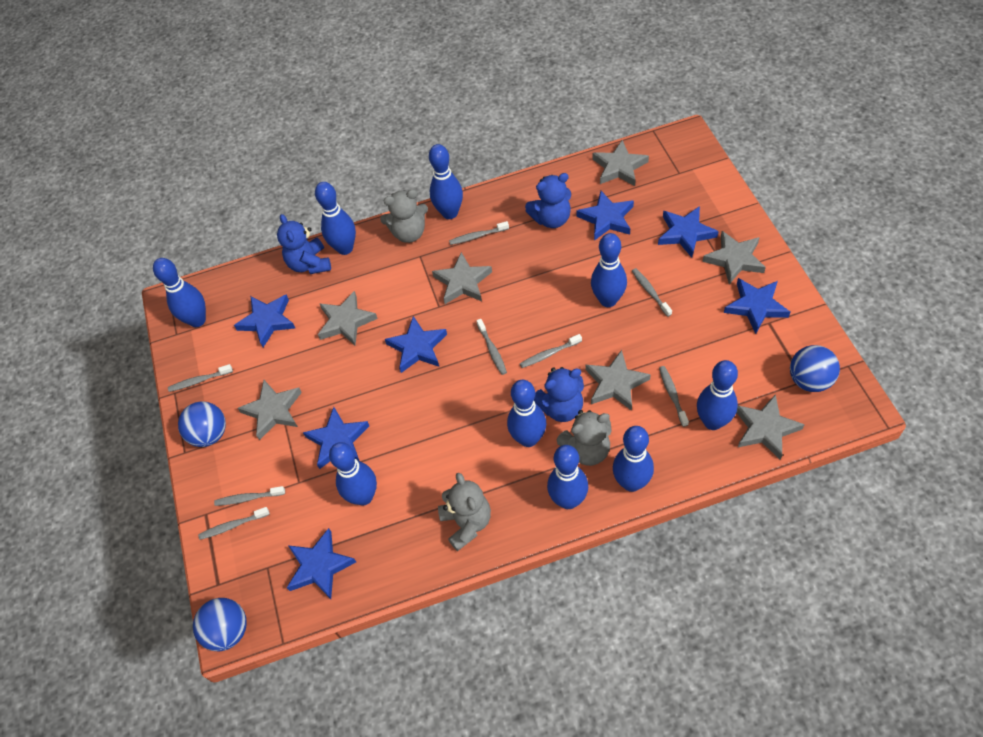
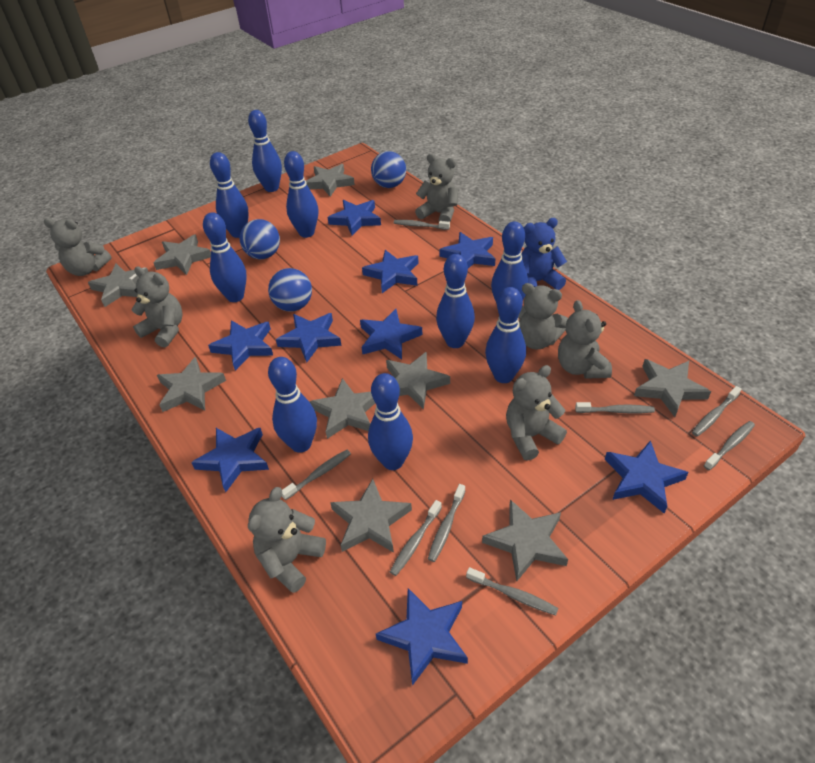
blue star: [234,295,295,347] [287,528,356,599] [303,407,369,469] [385,316,447,373] [576,191,634,241] [658,206,719,258] [724,278,790,334] = 7 -> [191,428,269,492] [208,320,273,371] [276,313,342,363] [328,200,381,236] [360,309,422,359] [362,250,419,293] [376,588,468,686] [439,232,495,268] [605,440,689,514] = 9
blue teddy bear: [277,214,331,274] [525,173,571,228] [534,367,584,422] = 3 -> [521,218,567,290] = 1
grey star: [238,380,302,440] [318,291,378,345] [432,252,492,304] [585,350,651,411] [592,140,649,186] [702,231,766,284] [736,394,805,460] = 7 -> [88,264,148,307] [153,234,211,275] [157,357,226,412] [306,164,355,197] [309,378,375,439] [330,479,412,553] [386,351,450,409] [482,499,568,581] [634,359,711,417] = 9
grey teddy bear: [380,190,428,243] [438,473,491,551] [557,410,612,466] = 3 -> [44,218,112,276] [131,267,183,348] [248,487,326,593] [415,154,458,222] [506,365,567,461] [518,283,568,350] [558,300,612,379] = 7

